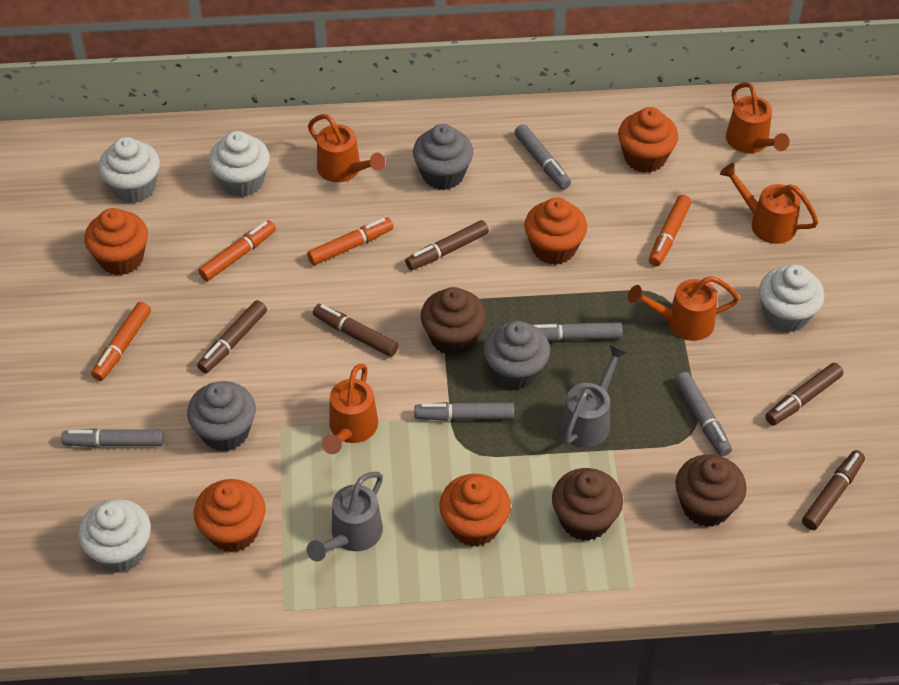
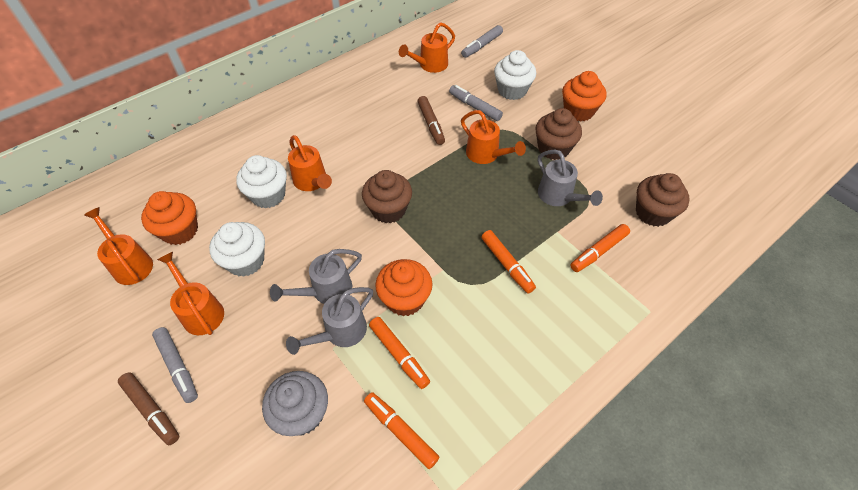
brown marker: [197,300,267,373] [313,304,399,357] [405,220,489,270] [765,363,843,425] [802,450,865,530] = 5 -> [118,372,179,445] [417,96,445,145] = 2
grey cupcake: [187,381,256,451] [413,124,473,190] [484,321,550,390] = 3 -> [262,371,328,436] = 1
grey marker: [61,428,164,447] [414,402,514,421] [515,124,571,189] [534,322,622,341] [675,372,732,456] = 5 -> [152,327,198,403] [449,85,503,121] [461,25,503,58] = 3
grey watering can: [307,472,383,561] [561,345,627,447] = 2 -> [270,249,362,304] [286,287,373,355] [538,149,603,206] = 3
orange cupcake: [84,208,148,275] [194,479,265,552] [439,474,511,547] [524,198,587,265] [618,107,678,173] = 5 -> [141,191,198,245] [375,259,433,316] [562,71,606,122] = 3
white cupcake: [78,499,151,573] [98,137,160,203] [209,131,270,197] [759,265,825,333] = 4 -> [209,222,265,277] [236,155,287,208] [494,50,536,100] = 3

